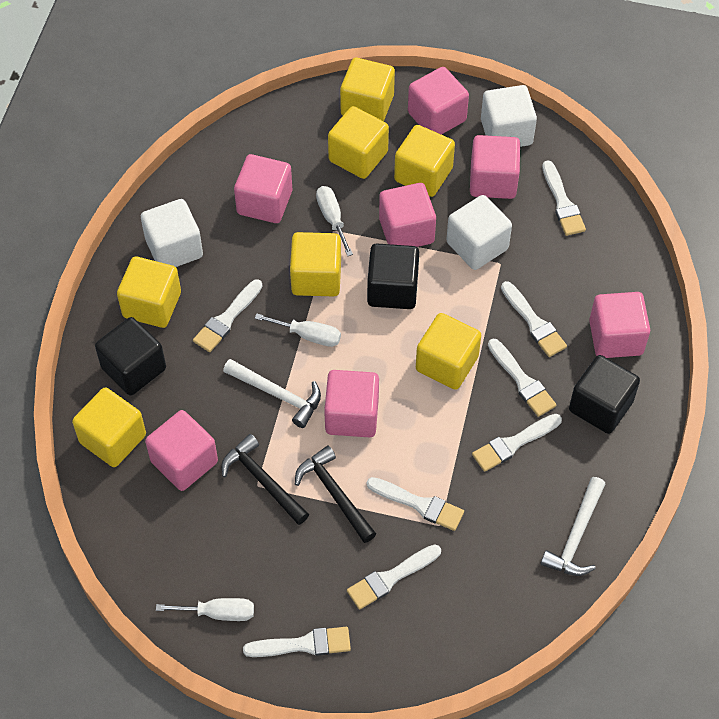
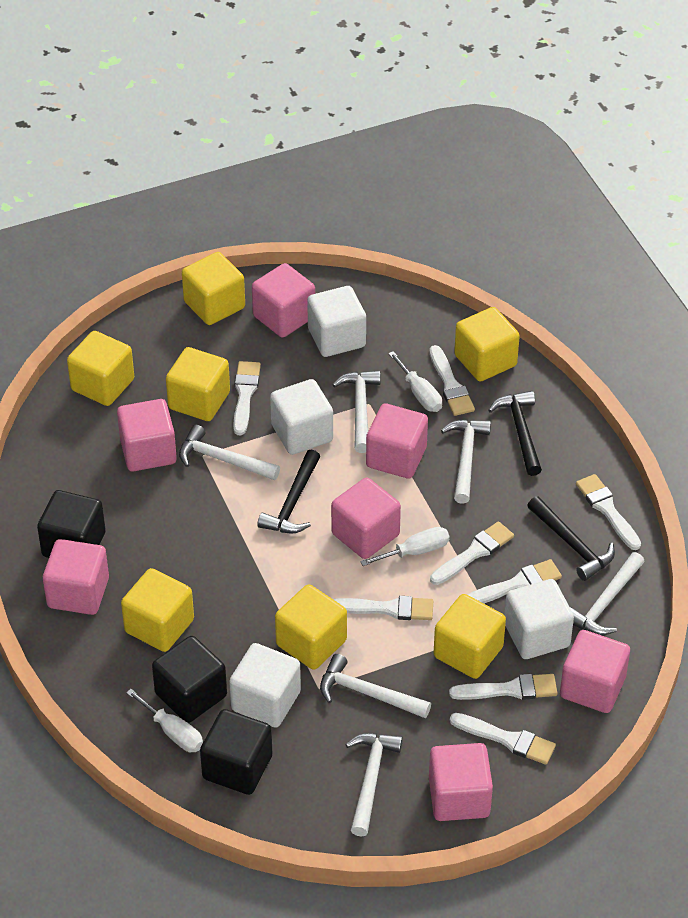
black hammer: [221,434,309,525] [295,446,376,543] = 2 -> [257,450,320,533] [488,391,542,476] [527,496,615,581] = 3
white cube: [141,199,203,267] [446,195,512,270] [481,85,537,147] = 3 -> [229,643,301,728] [270,379,333,455] [307,286,366,357] [504,579,574,659] = 4
white hammer: [223,359,321,428] [540,477,605,576] = 2 -> [179,425,280,480] [320,654,431,718] [333,370,381,453] [345,733,403,837] [441,419,491,504] [570,552,645,635] = 6

